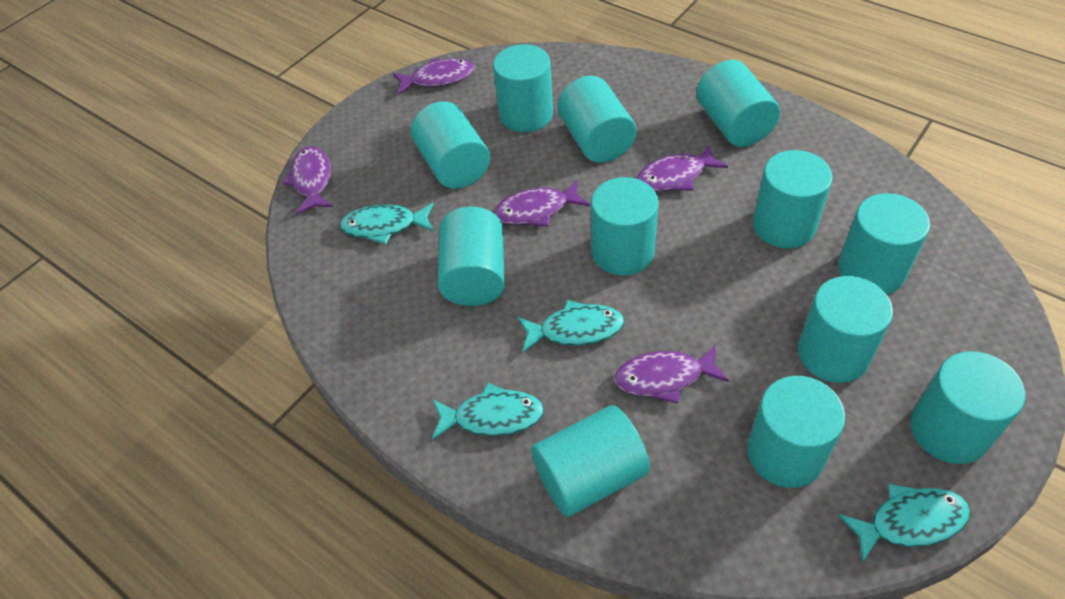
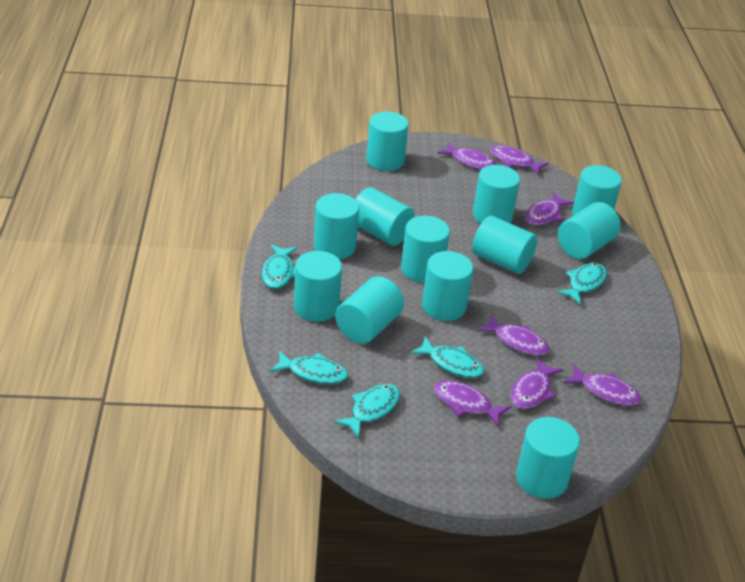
purple fish: [283,147,333,214] [393,59,475,95] [494,180,590,227] [614,345,729,404] [636,145,728,191] = 5 -> [434,381,511,426] [437,143,496,169] [477,315,549,356] [490,145,549,175] [510,358,563,409] [525,192,574,225] [564,364,641,406] = 7
turquoise fish: [340,203,434,245] [432,383,544,440] [518,300,625,352] [838,484,970,563] = 4 -> [262,244,297,289] [270,351,348,384] [334,384,400,438] [410,336,484,378] [557,263,607,305] = 5

